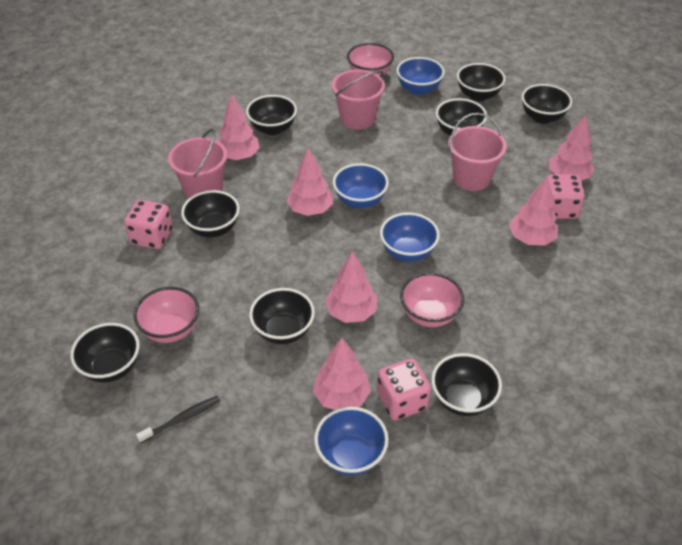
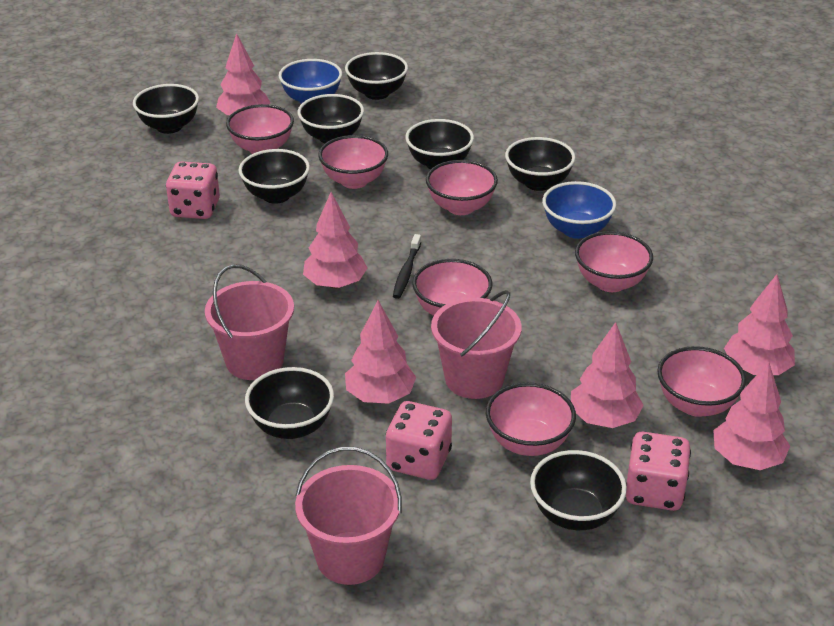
blue bowl: [314,407,389,475] [333,163,389,208] [380,212,440,262] [396,57,445,95] = 4 -> [279,59,342,104] [542,181,616,239] = 2
pink bowl: [133,287,199,343] [347,43,394,76] [400,272,464,327] = 3 -> [226,104,294,154] [318,135,388,189] [412,259,492,316] [426,160,498,215] [486,383,576,456] [575,231,653,292] [657,346,746,417] = 7

